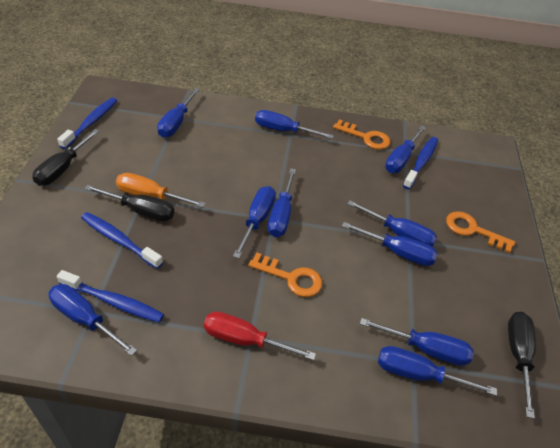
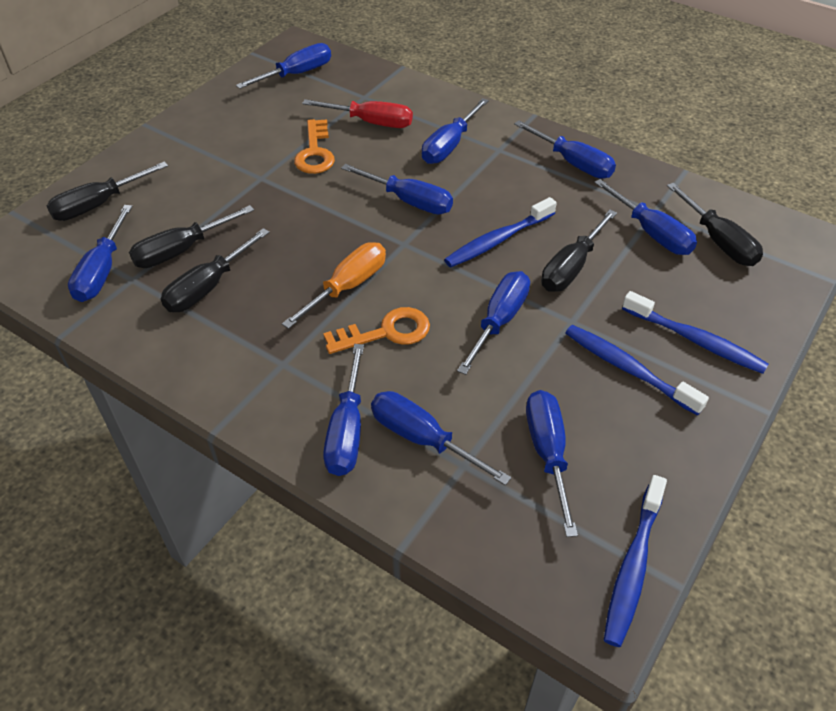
black screwdriver: [32,129,99,186] [84,185,175,221] [508,312,536,419] = 3 -> [47,161,168,221] [129,205,254,268] [161,228,270,312] [541,210,617,292] [667,183,763,266] = 5
orange key: [248,253,322,297] [333,119,391,150] [446,211,515,253] = 3 -> [294,119,335,174] [323,307,430,354] = 2

